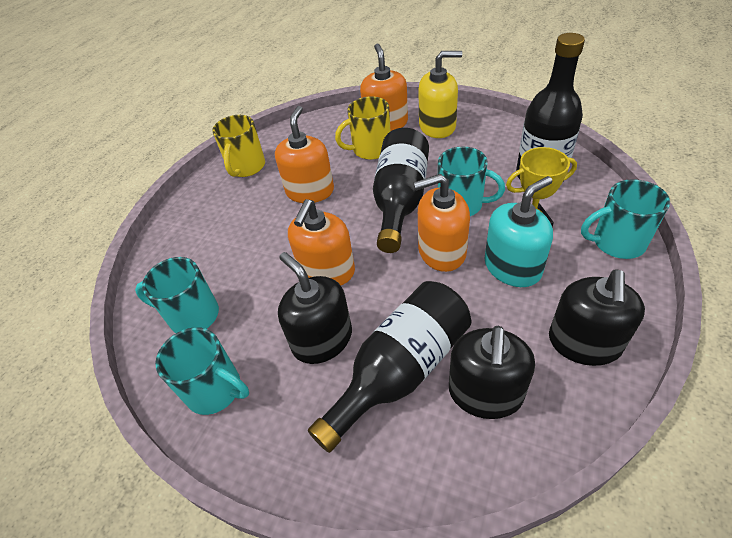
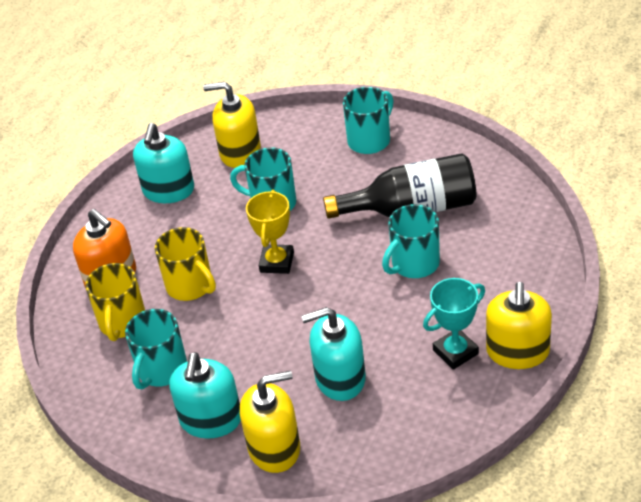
black bottle: [308,281,472,453] [373,128,429,253] [516,33,585,179] = 3 -> [323,153,476,219] = 1
black soap dispenser: [278,252,352,364] [449,326,535,419] [549,269,645,366] = 3 -> none = 0
orange soap dispenser: [275,106,334,203] [288,199,355,285] [360,44,408,131] [414,174,470,272] = 4 -> [73,209,136,288] = 1
turquoise soap dispenser: [484,176,553,287] = 1 -> [133,123,194,203] [169,352,241,439] [301,307,366,401] = 3
turquoise trophy: none = 0 -> [423,278,485,370] = 1
yellow soap dispenser: [418,51,462,138] = 1 -> [203,82,261,168] [240,371,300,473] [486,282,552,369] = 3

